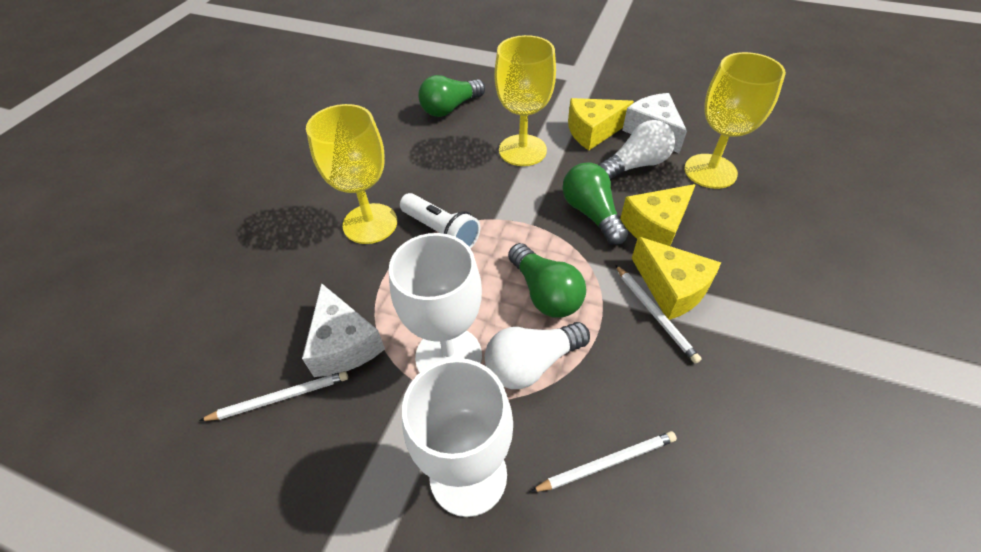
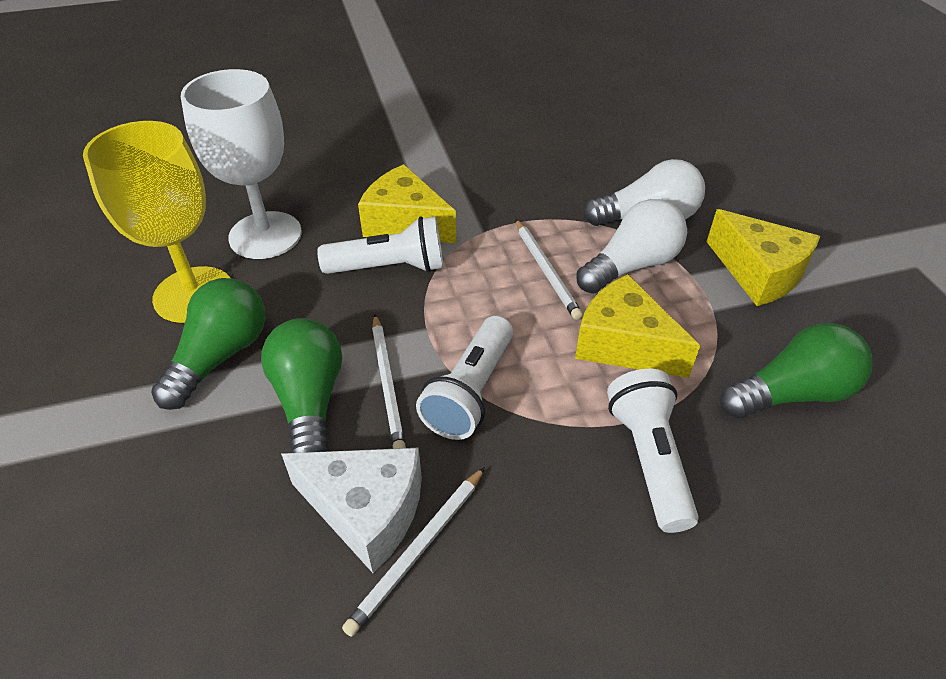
white cheese: [302,283,385,377] [622,93,687,153] = 2 -> [281,448,422,573] = 1
white flashlight: [400,193,480,249] = 1 -> [317,216,443,274] [416,316,513,440] [607,369,699,533] = 3
white goblet: [389,233,482,373] [402,358,513,517] = 2 -> [181,69,302,259] = 1
yellow goblet: [306,104,397,244] [494,35,556,166] [684,52,786,189] = 3 -> [83,121,230,323] = 1

